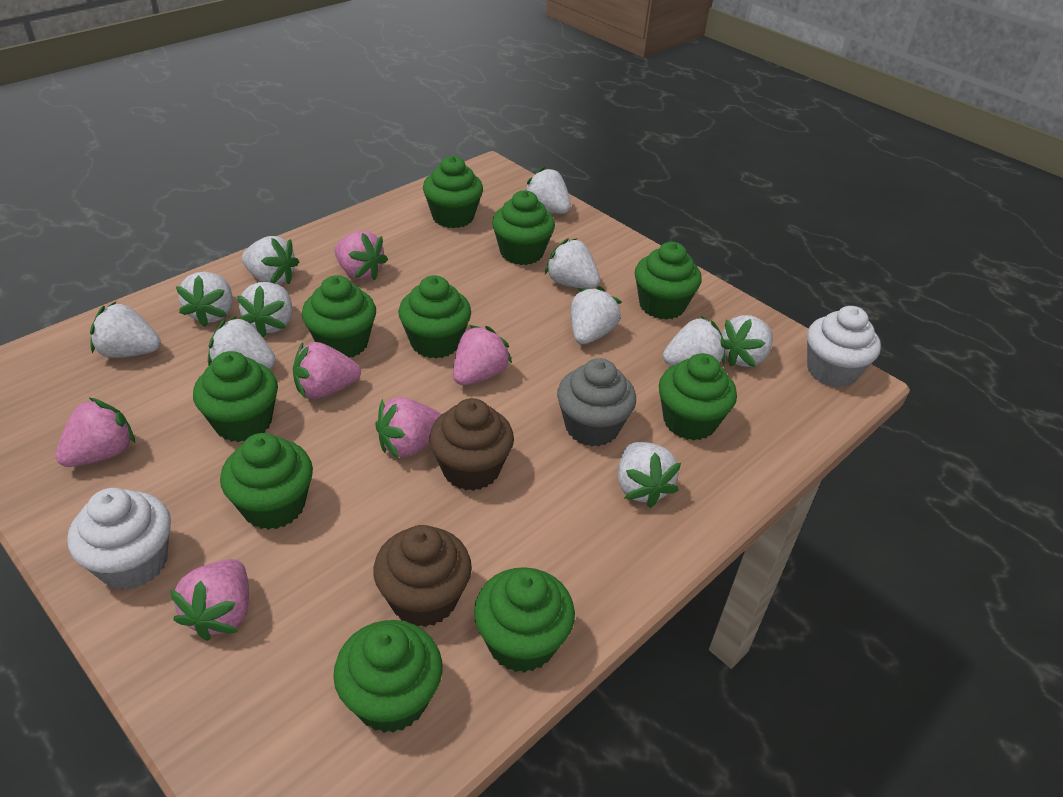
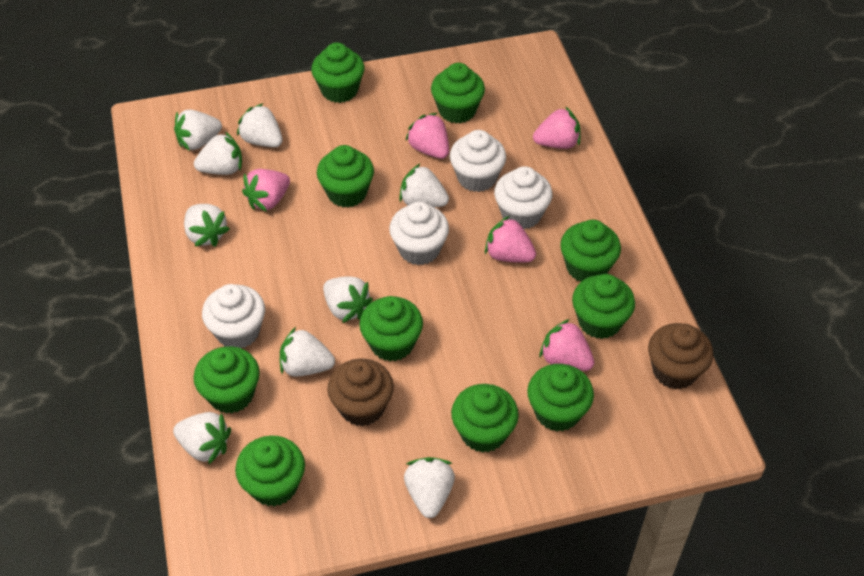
grey cupcake: [557,358,636,446] = 1 -> none = 0
pink strawberry: [55,397,135,467] [170,559,249,641] [293,342,361,399] [334,231,388,280] [375,397,442,459] [453,325,512,385] = 6 -> [242,169,290,211] [405,113,449,159] [485,216,536,263] [533,106,581,149] [540,319,594,371] = 5
white cupcake: [67,488,171,590] [807,306,881,388] = 2 -> [202,284,265,348] [389,202,449,265] [450,130,506,192] [494,166,552,229] = 4
white strawberry: [90,302,161,358] [176,272,233,327] [208,316,276,369] [237,282,293,338] [242,236,299,285] [525,166,571,214] [545,238,600,289] [571,286,621,344] [618,442,681,508] [663,316,725,366] [722,315,773,367] = 11 -> [173,412,231,464] [174,109,222,151] [184,204,230,247] [194,132,242,175] [237,103,283,147] [280,327,335,377] [323,276,373,323] [399,164,449,207] [404,457,455,518] = 9

